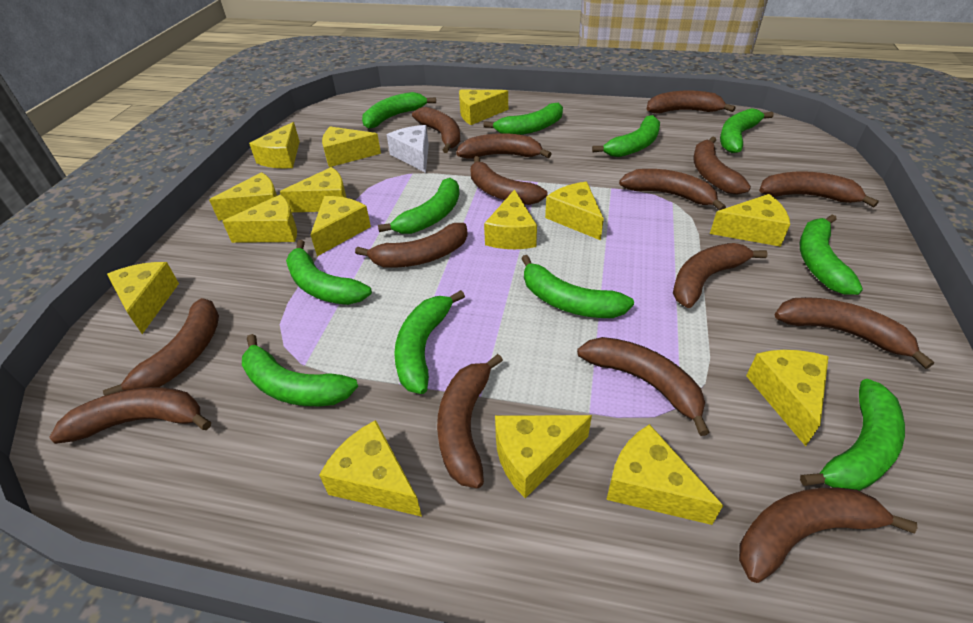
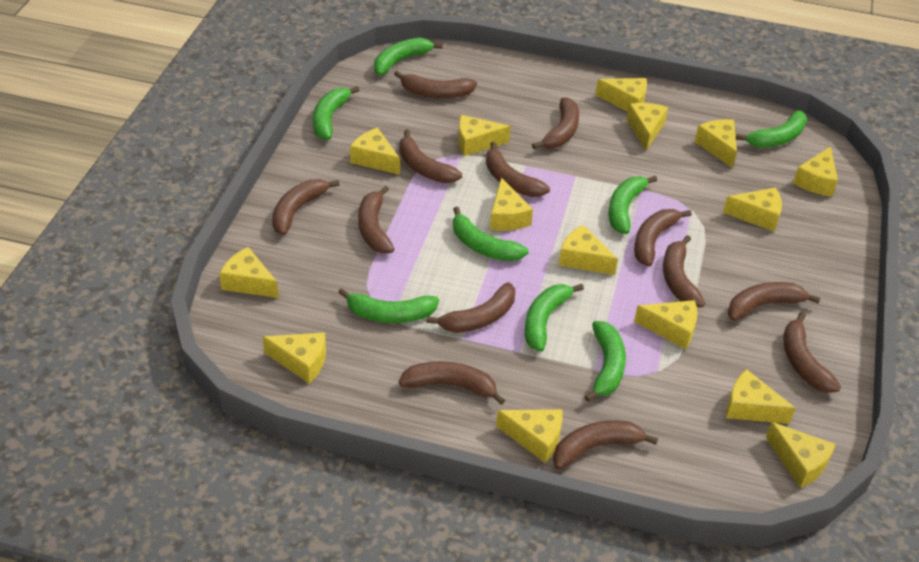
brown banana: [49,387,211,444] [103,298,219,396] [355,223,468,268] [412,107,460,153] [437,354,503,488] [456,133,551,158] [471,156,548,205] [577,337,710,436] [619,169,726,210] [647,91,735,113] [673,243,768,308] [693,136,751,195] [739,488,917,583] [759,171,879,207] [775,297,934,369] = 15 -> [272,179,340,235] [358,185,394,254] [394,71,477,98] [399,130,462,183] [399,361,505,405] [426,282,515,333] [486,142,550,197] [532,98,579,149] [553,420,658,469] [634,209,692,267] [663,235,705,307] [728,282,821,321] [783,312,841,393] = 13
green banana: [242,334,358,406] [286,240,372,305] [362,92,436,129] [378,178,459,234] [394,290,465,394] [483,103,563,135] [521,255,634,318] [592,115,660,157] [720,108,773,153] [799,214,863,295] [800,379,905,491] = 11 -> [313,86,360,140] [338,288,439,323] [374,38,443,76] [453,207,528,262] [525,284,584,352] [585,321,626,402] [608,176,657,234] [736,110,807,148] = 8
white cheese: [387,125,429,173] = 1 -> none = 0

